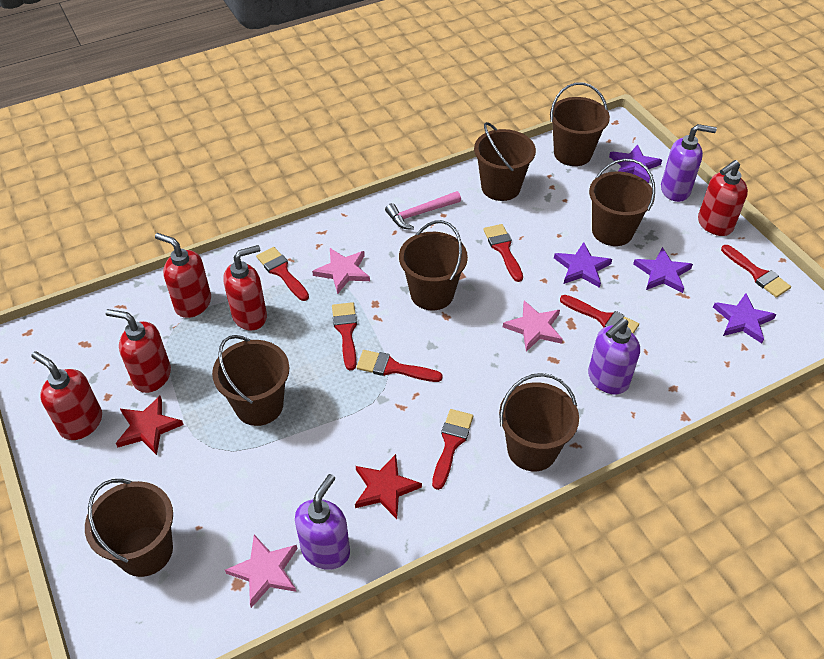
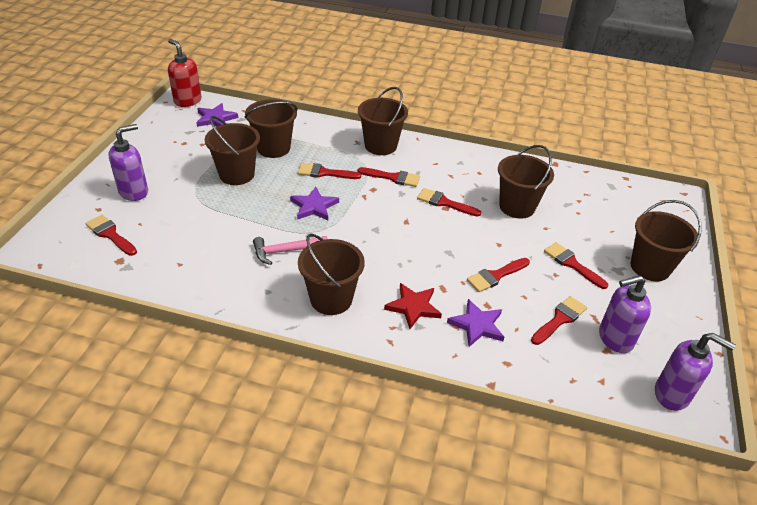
brown bucket: [85,479,173,577] [212,335,289,426] [399,220,468,310] [474,122,536,201] [499,373,579,471] [550,82,610,166] [589,159,655,246] = 7 -> [205,116,260,185] [245,99,297,158] [298,234,365,315] [358,87,408,155] [498,145,554,219] [631,200,702,281] = 6
pink star: [225,535,298,608] [312,248,370,294] [503,301,563,352] = 3 -> none = 0
purple star: [554,242,612,288] [609,144,662,183] [633,247,693,293] [713,293,777,343] = 4 -> [196,103,238,127] [290,187,339,220] [447,299,504,347] = 3
red soap dispenser: [31,351,102,440] [105,309,171,393] [155,233,211,318] [223,245,267,331] [698,160,748,236] = 5 -> [168,39,202,107] = 1
red star: [116,396,184,455] [355,454,422,519] = 2 -> [384,283,442,329] = 1

